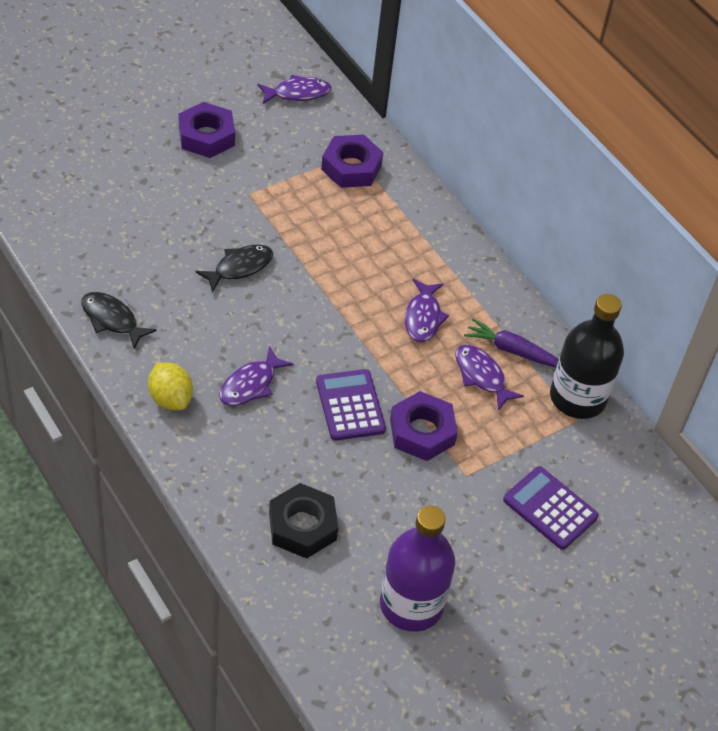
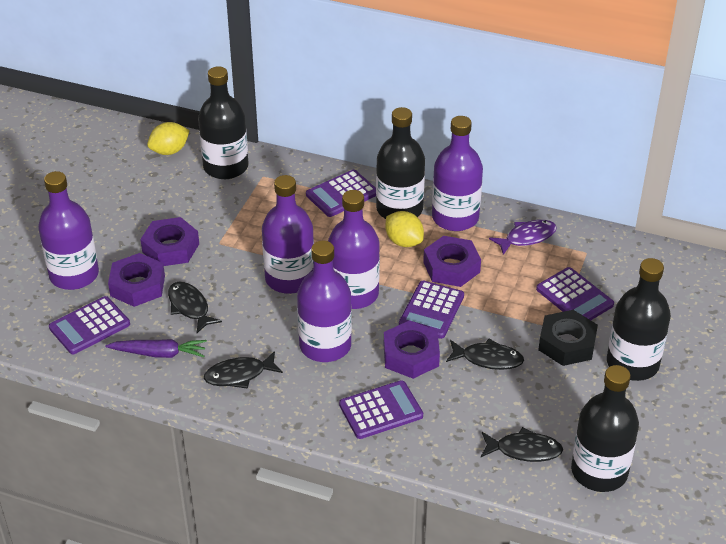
black bottle: [550,294,624,419] = 1 -> [198,66,248,179] [376,107,425,219] [571,365,639,492] [607,258,671,381] = 4
black fish: [81,292,157,349] [195,245,273,293] = 2 -> [168,282,222,333] [204,351,283,389] [446,339,524,370] [481,427,563,462] = 4
purple bottle: [380,506,455,632] = 1 -> [38,171,99,290] [262,175,314,294] [297,241,352,362] [328,190,380,309] [432,116,483,231] = 5
purple calculator: [316,369,386,441] [503,466,599,550] = 2 -> [49,296,130,354] [306,170,376,217] [339,380,423,439] [399,281,464,339] [536,267,614,320] = 5
purple fish: [219,346,293,406] [257,75,331,104] [405,279,449,342] [455,344,524,411] = 4 -> [489,220,557,255] = 1
purple nut: [179,102,235,158] [321,135,383,188] [390,391,458,461] = 3 -> [108,253,165,307] [140,217,199,266] [384,320,440,379] [423,236,481,287] = 4
yellow lemon: [148,362,193,410] = 1 -> [147,122,190,155] [386,211,424,247] = 2

